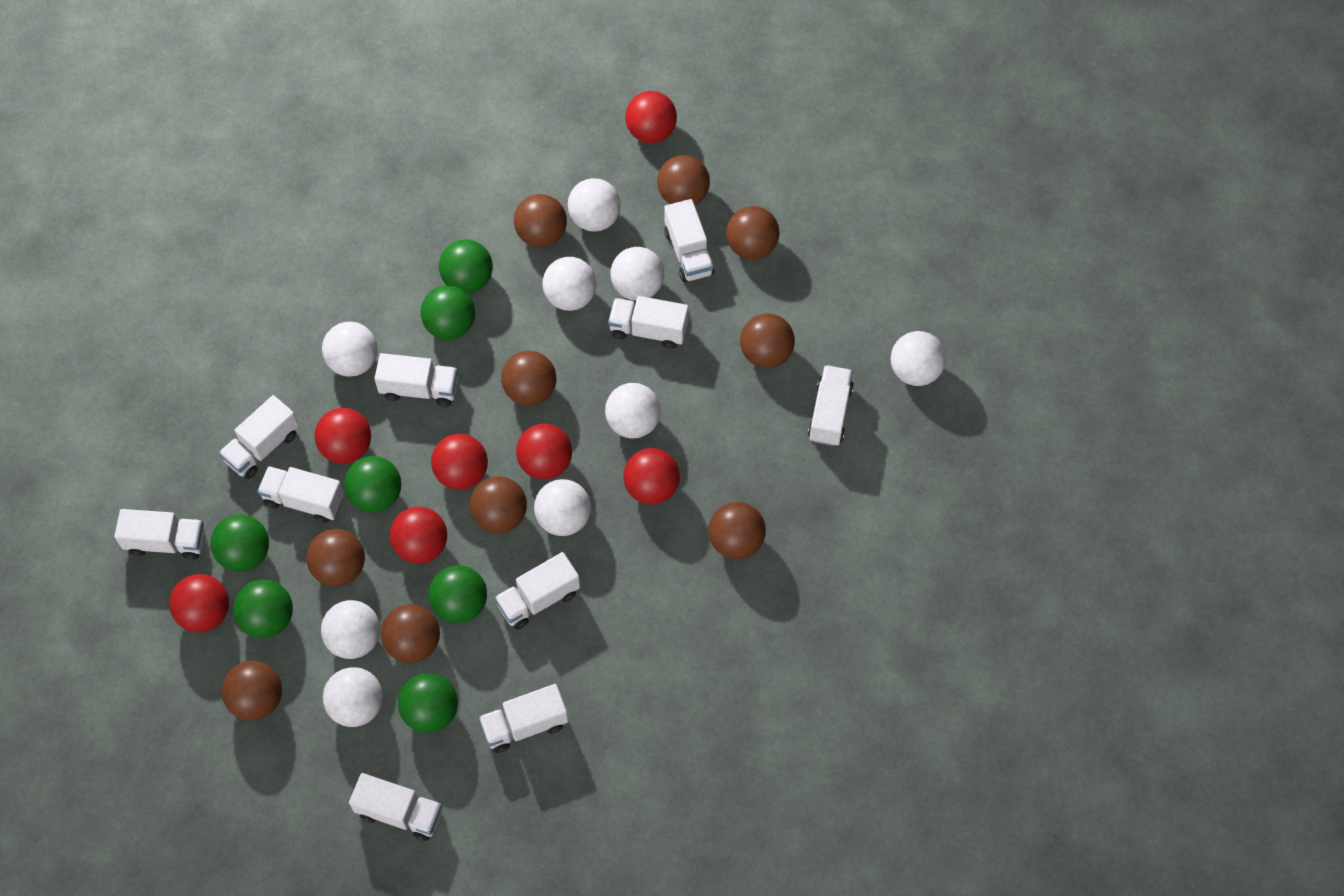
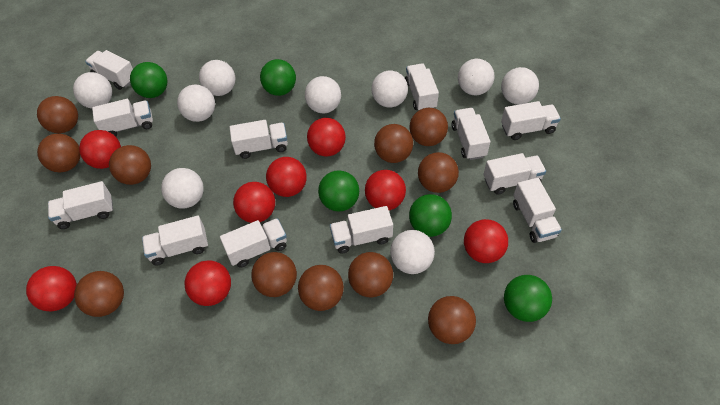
brown ball: [221,661,282,721] [306,529,365,587] [381,604,440,663] [470,476,527,533] [501,351,557,406] [514,194,567,247] [657,155,710,205] [709,502,766,559] [726,206,780,260] [740,313,795,368] = 10 -> [37,96,78,133] [37,133,81,172] [74,271,124,317] [109,145,151,185] [251,252,297,297] [298,265,344,311] [348,252,393,297] [374,124,413,163] [409,108,448,146] [418,152,459,193] [428,296,476,344] = 11
green ball: [210,514,269,572] [233,579,293,638] [344,456,401,513] [398,673,458,733] [421,285,475,340] [429,565,487,623] [439,239,493,293] = 7 -> [130,62,167,98] [260,59,296,96] [318,170,359,212] [409,194,452,237] [504,275,552,322] = 5
red ball: [169,574,229,632] [314,408,371,464] [390,507,447,564] [431,434,488,490] [516,423,572,480] [623,448,680,505] [625,91,677,143] = 7 -> [26,266,77,311] [79,130,121,169] [184,260,231,306] [233,182,275,223] [266,157,307,197] [307,118,346,157] [365,170,406,210] [464,219,508,263] = 8
white truck: [114,509,205,560] [219,395,299,479] [257,466,344,523] [349,773,442,841] [374,353,458,407] [479,684,568,753] [495,552,580,630] [608,296,689,349] [664,199,715,282] [808,365,854,446] = 10 -> [48,181,113,229] [85,50,133,90] [92,99,153,137] [142,215,208,265] [220,218,287,268] [230,120,288,159] [330,206,393,254] [405,64,439,110] [452,108,490,160] [484,153,546,195] [501,101,561,140] [513,178,562,243] = 12

